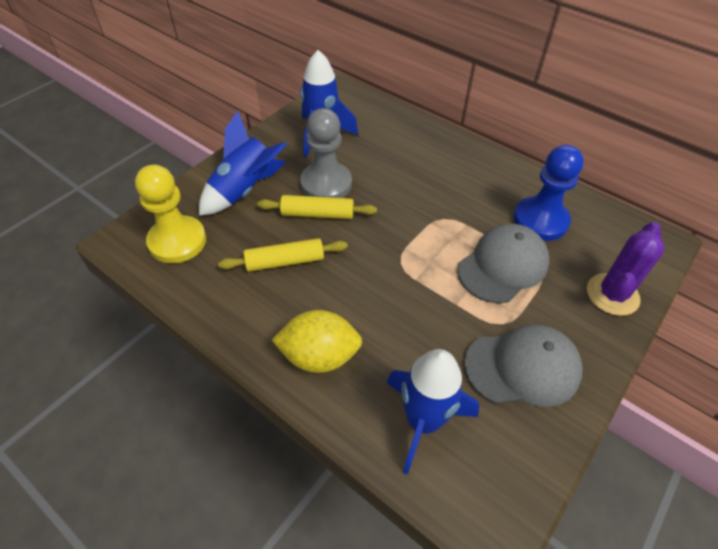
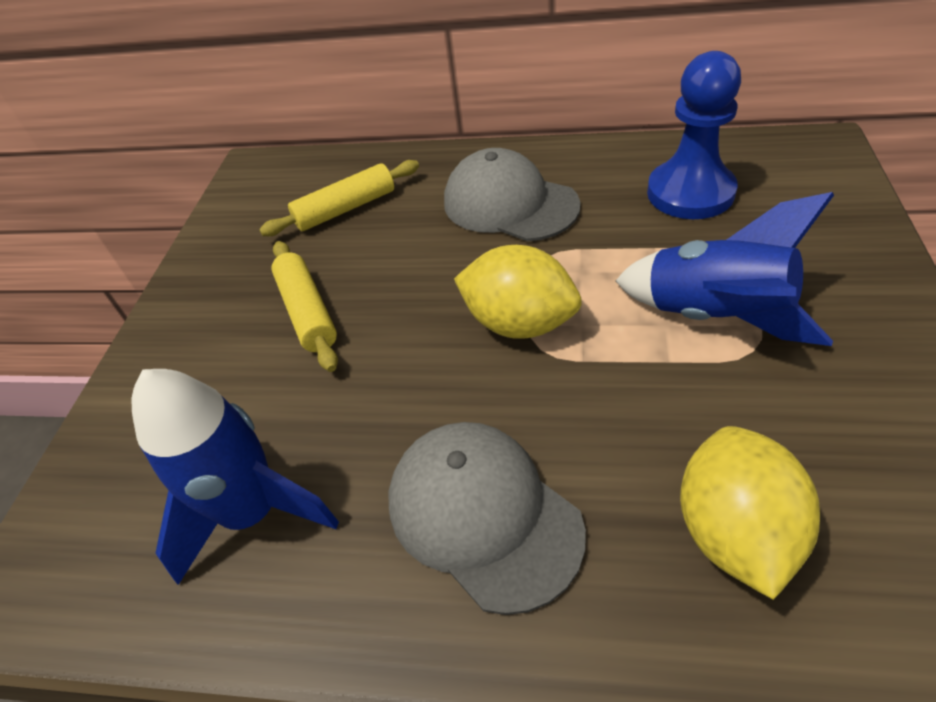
blue rocket: [199,111,287,216] [300,50,358,158] [387,349,479,475] = 3 -> [132,369,339,585] [616,192,834,346] = 2
grey pawn: [300,108,352,198] = 1 -> none = 0
purple cactus: [587,222,664,316] = 1 -> none = 0
yellow lemon: [272,310,362,373] = 1 -> [454,245,582,339] [680,426,820,600] = 2
yellow pawn: [135,165,206,263] = 1 -> none = 0

